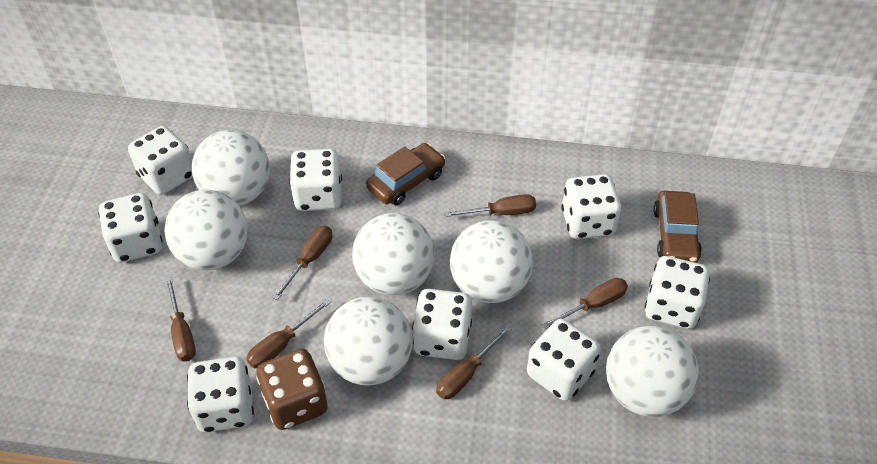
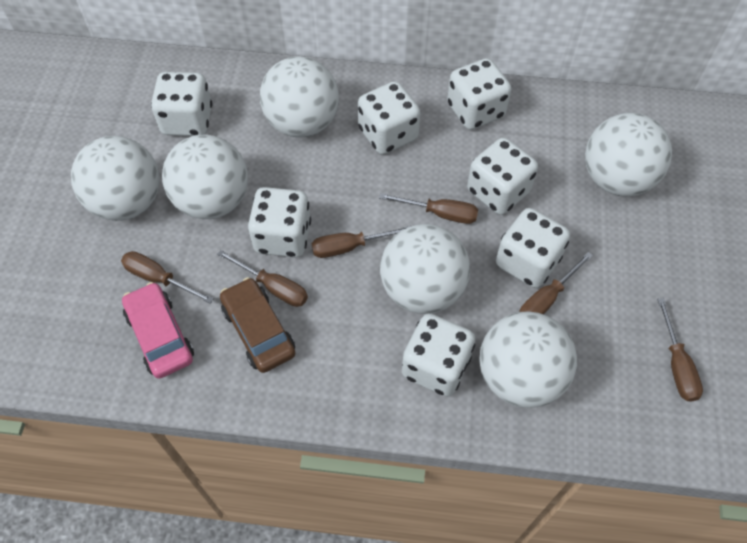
brown car: [366,143,445,206] [653,191,702,263] = 2 -> [220,277,295,373] = 1
brown dice: [256,349,328,430] = 1 -> none = 0
pink car: none = 0 -> [122,282,194,378] = 1
white dice: [98,193,163,263] [128,126,193,195] [187,357,254,432] [289,149,342,211] [412,289,472,360] [527,319,601,401] [561,174,621,239] [645,256,710,329] = 8 -> [151,72,212,136] [248,187,311,257] [358,81,420,155] [402,313,475,396] [447,58,511,130] [467,138,538,215] [496,208,570,288] = 7

